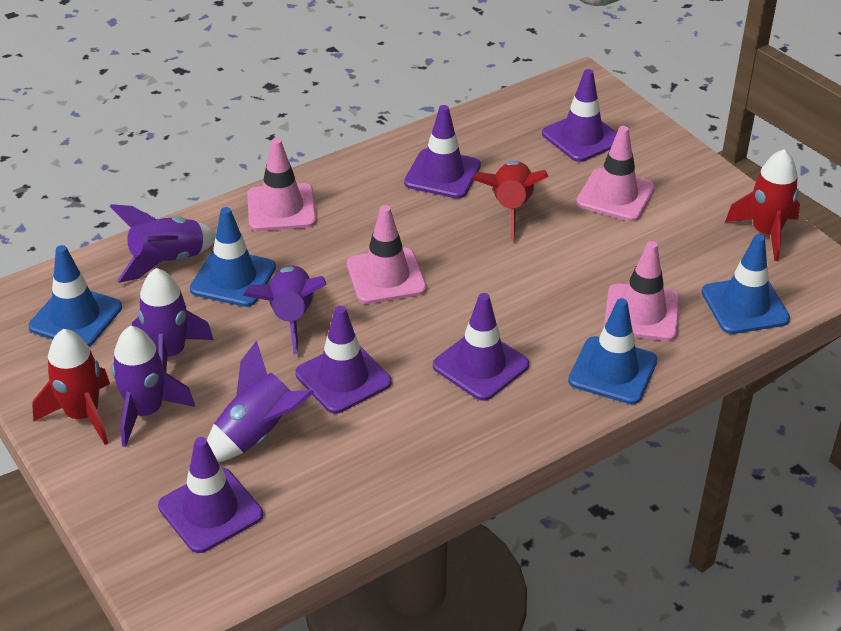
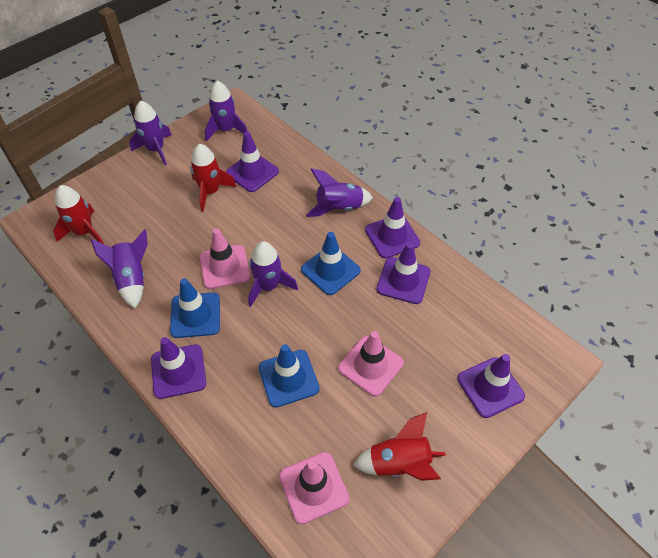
blue traffic cone: [29,245,122,347] [190,207,276,307] [568,298,657,404] [702,234,790,334] = 4 -> [170,278,220,338] [259,344,320,408] [301,232,361,295] = 3
pink traffic cone: [247,138,316,231] [347,205,427,304] [576,126,655,221] [604,241,680,341] = 4 -> [200,228,250,289] [279,452,349,524] [338,331,404,396] = 3

